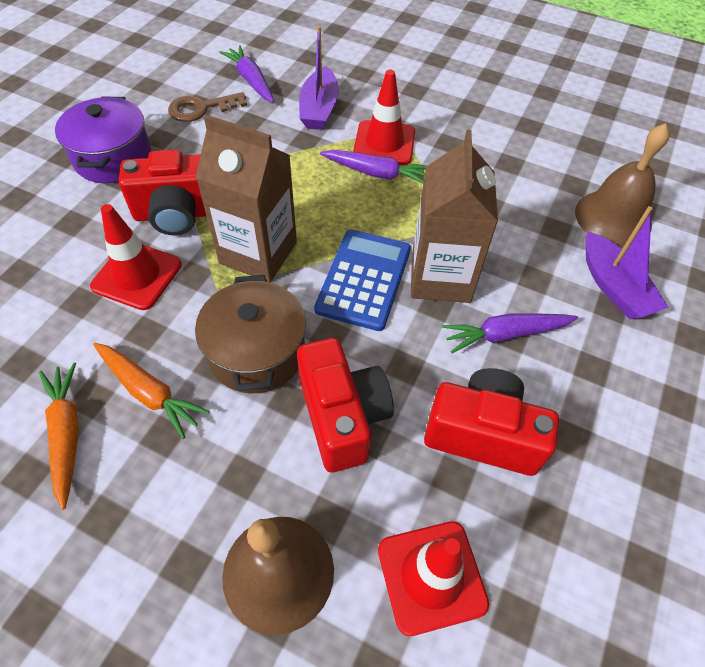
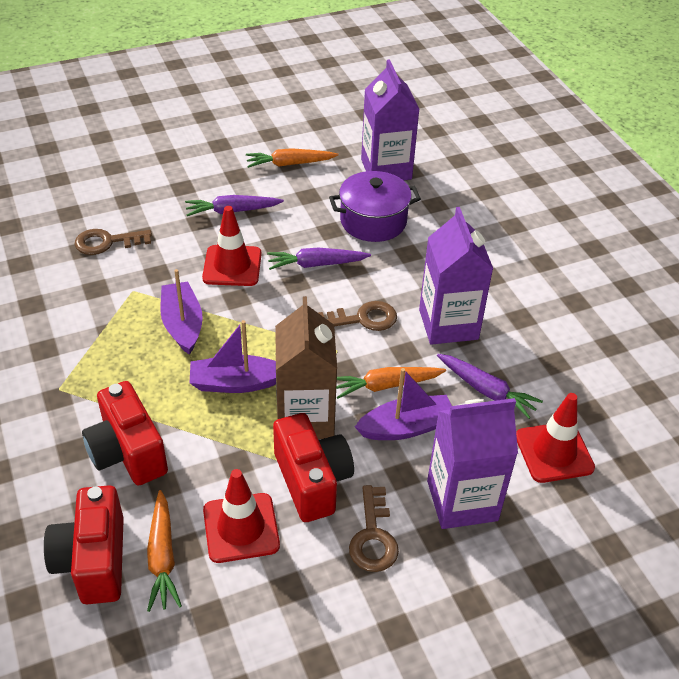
blue calculator: [314,229,411,331] = 1 -> none = 0
brown bell: [222,517,334,635] [575,123,670,247] = 2 -> none = 0
brown carton: [196,115,297,282] [411,130,498,303] = 2 -> [275,296,337,439] = 1
brown key: [168,92,247,122] = 1 -> [74,229,152,255] [319,301,397,331] [349,485,399,572] = 3
brown pot: [195,275,306,393] = 1 -> none = 0
orange carrot: [39,363,79,510] [93,343,210,439] = 2 -> [147,490,182,612] [246,148,338,168] [336,367,446,399] = 3
purple boat: [299,26,339,130] [585,206,669,319] = 2 -> [160,269,203,355] [190,320,276,393] [355,368,452,440] = 3
purple carton: none = 0 -> [361,59,420,180] [419,207,493,345] [427,398,518,529] = 3

